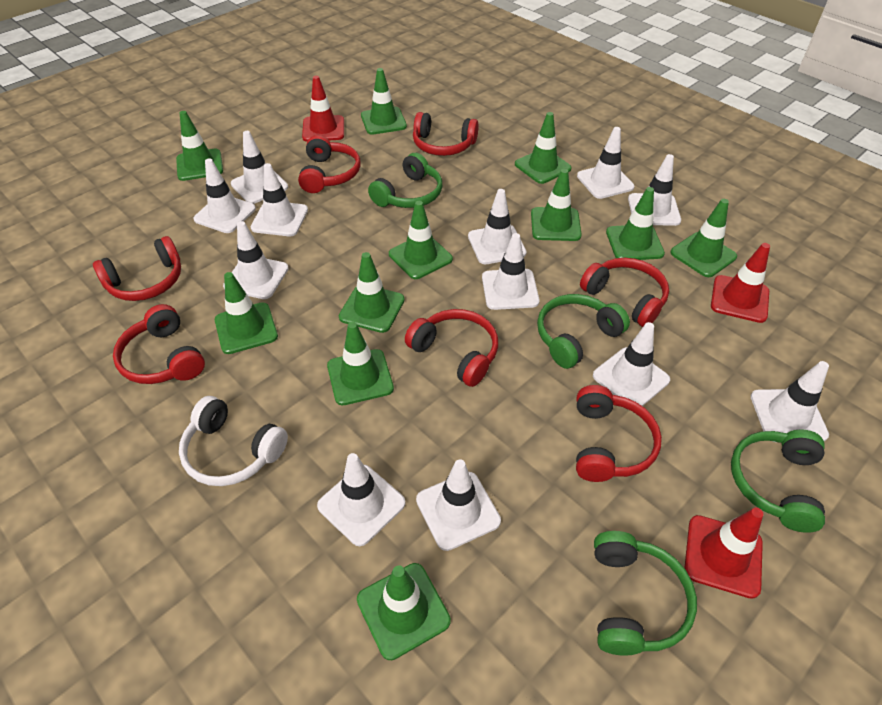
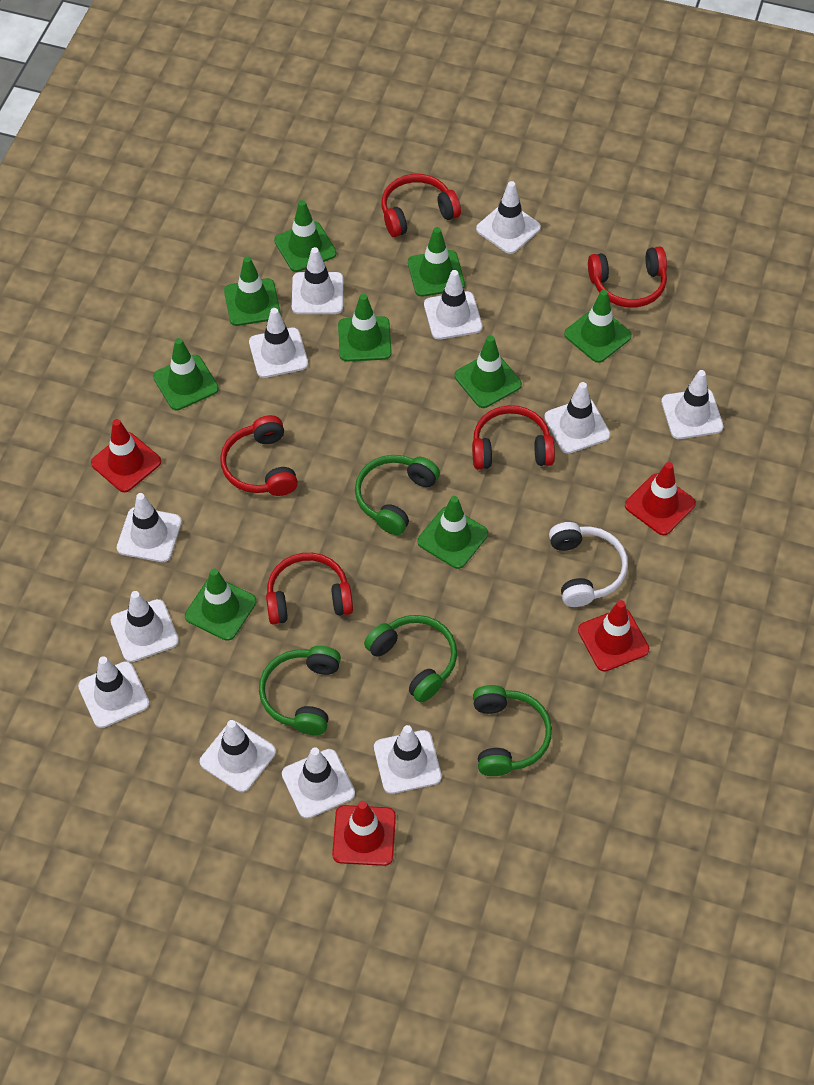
green traffic cone: [176,111,223,181] [215,272,278,354] [327,322,394,405] [339,252,405,333] [357,563,451,660] [361,68,407,135] [389,201,453,279] [515,112,572,184] [531,169,582,241] [606,187,665,260] [670,199,737,277] = 11 -> [153,338,219,410] [185,568,257,641] [224,256,281,326] [274,200,336,272] [338,294,392,362] [408,227,465,297] [417,496,488,569] [455,335,522,408] [564,290,632,363] = 9
red headphones: [93,236,181,301] [113,304,205,384] [298,135,361,193] [405,309,498,387] [413,112,479,156] [576,385,662,482] [580,258,669,327] = 7 -> [220,415,298,496] [266,553,353,625] [382,174,461,237] [472,405,555,470] [588,247,667,308] = 5
red traffic cone: [302,76,344,141] [684,508,763,599] [711,243,770,323] = 3 -> [91,419,161,492] [332,801,396,866] [578,600,649,672] [625,462,696,535] = 4

